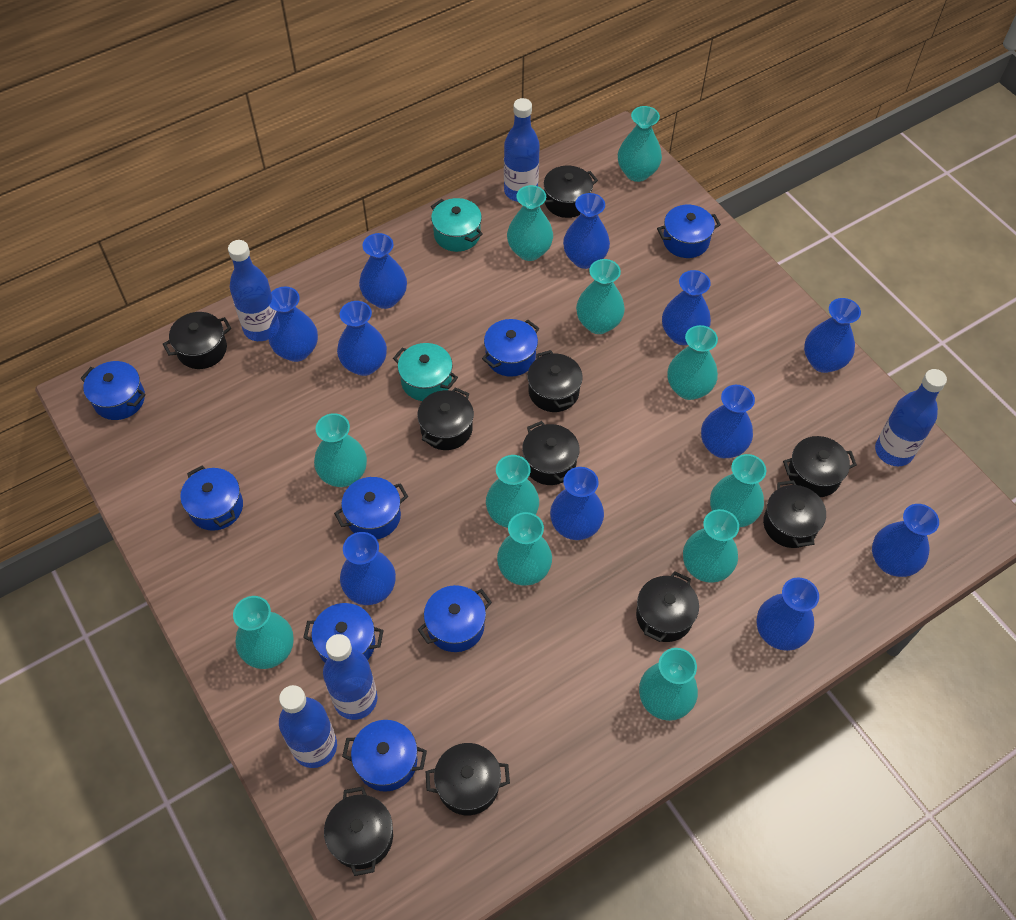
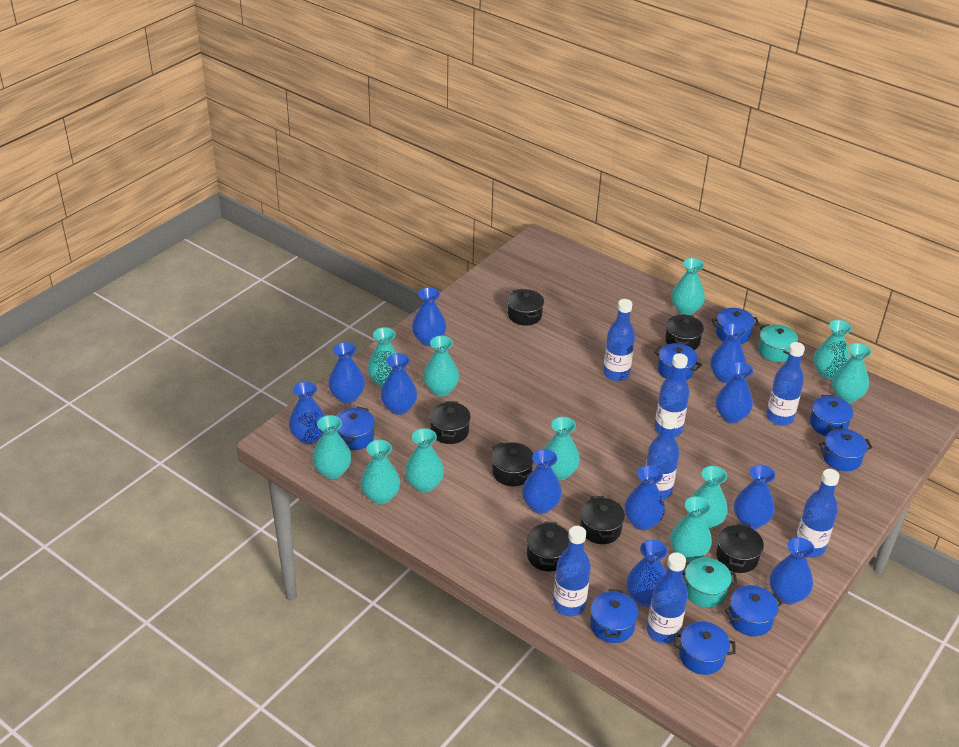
black pot: [163,312,231,369] [324,787,393,876] [417,387,474,450] [426,743,510,815] [522,421,580,485] [527,350,583,412] [544,165,598,218] [636,571,699,642] [763,480,826,548] [783,436,857,497] = 10 -> [430,401,471,444] [492,442,534,486] [507,289,544,326] [527,521,569,572] [580,496,625,544] [665,314,704,350] [716,523,764,573] = 7
blue bottle: [228,240,276,341] [279,685,337,768] [323,634,377,720] [504,98,540,202] [875,369,947,466] = 5 -> [553,526,591,616] [603,299,635,381] [646,413,679,499] [647,552,688,644] [654,353,689,437] [766,342,805,426] [796,469,840,557] = 7

